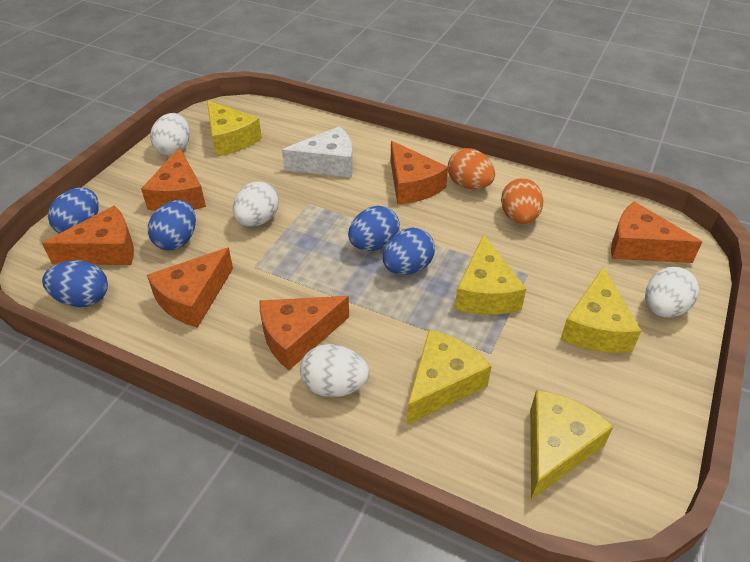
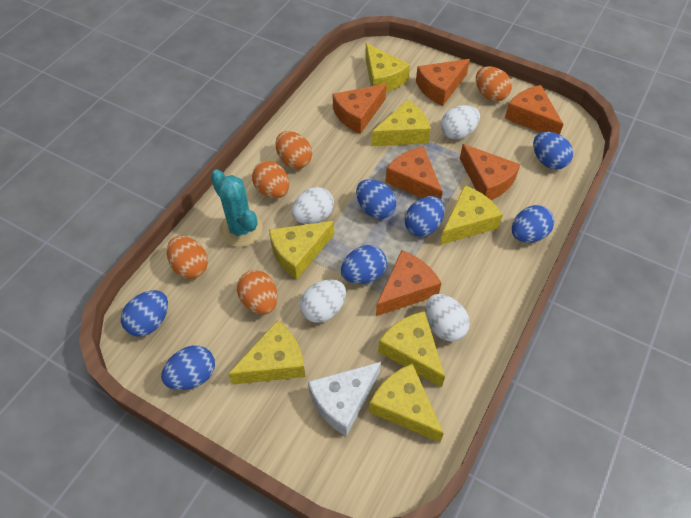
blue egg: [42,260,108,307] [48,188,99,234] [148,200,196,250] [348,206,400,251] [383,228,435,275] = 5 -> [121,290,168,337] [161,346,215,390] [341,245,387,284] [356,179,396,219] [405,196,445,237] [512,205,554,243] [533,132,573,170] = 7
orange egg: [448,148,495,189] [501,178,543,224] = 2 -> [167,236,208,279] [237,270,278,315] [252,161,289,198] [275,131,312,169] [476,66,512,101] = 5
turquoise cactus: none = 0 -> [211,169,263,247] = 1
yellow cheese: [207,100,262,157] [406,329,492,425] [455,235,526,315] [530,390,614,500] [560,267,641,353] = 5 -> [228,320,305,385] [269,221,334,280] [365,43,410,92] [369,364,444,442] [371,100,431,146] [378,311,445,387] [440,185,503,245] = 7

